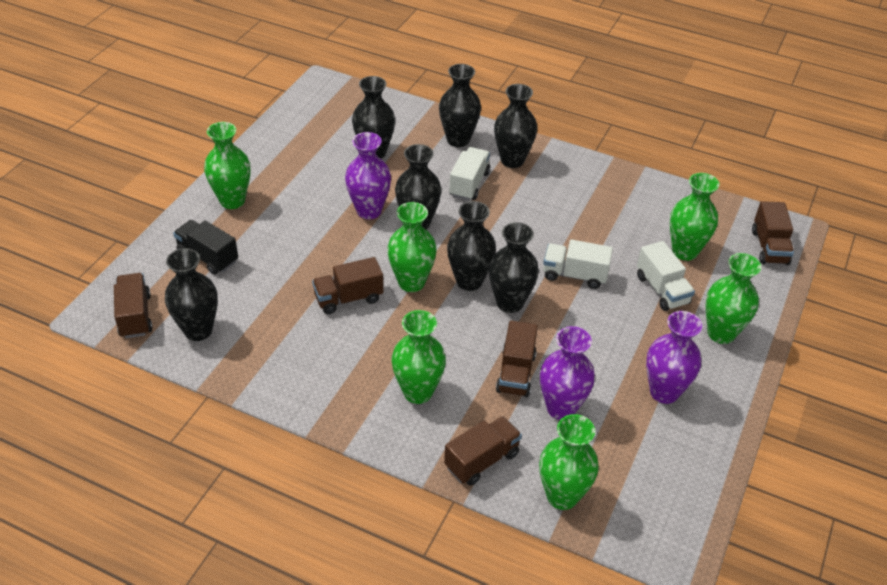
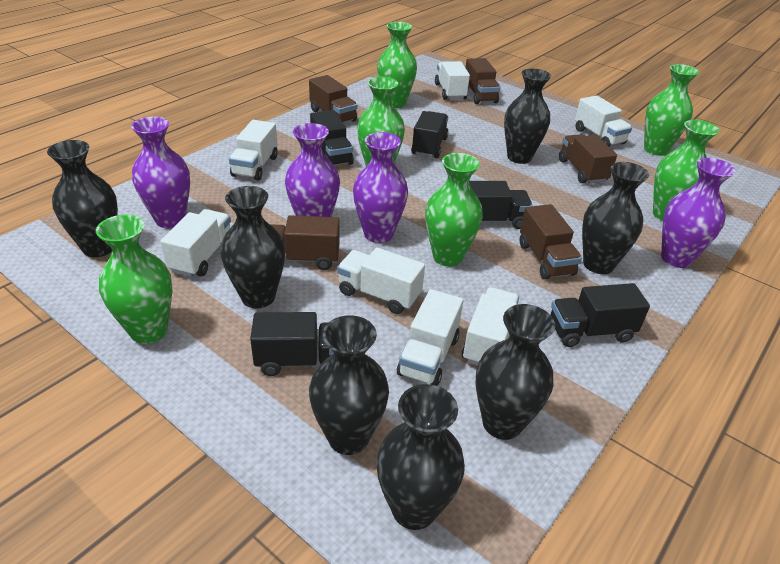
black truck: [173,220,238,275] = 1 -> [250,312,334,376] [310,110,354,166] [411,111,448,158] [469,181,533,229] [550,283,650,347] = 5
purple vase: [345,132,391,219] [540,326,595,420] [646,311,702,404] = 3 -> [131,117,190,228] [285,123,340,217] [353,132,408,243] [661,158,736,268] = 4
white truck: [449,147,490,201] [543,240,613,289] [637,241,695,311] = 3 -> [160,209,231,277] [229,120,278,181] [337,248,425,314] [397,289,463,386] [435,61,470,100] [462,287,519,365] [575,95,632,147] = 7

